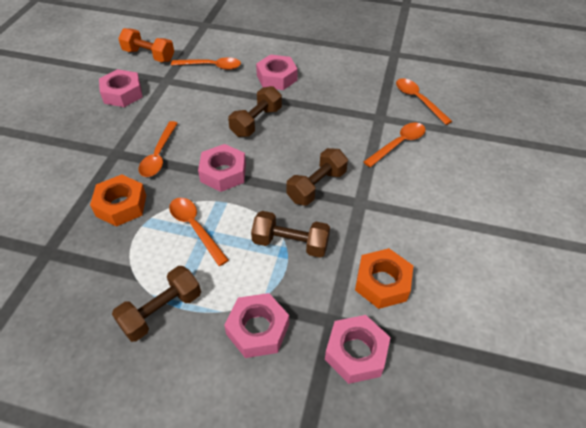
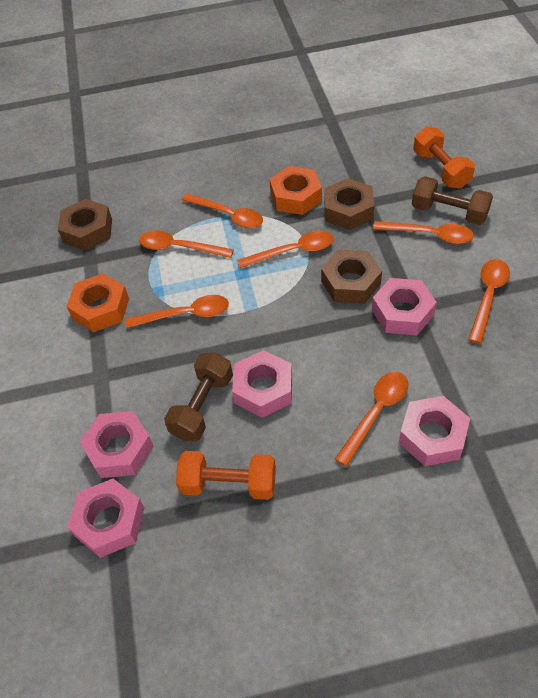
brown dumbbell: [112,266,201,342] [228,86,282,137] [251,211,330,258] [286,148,348,205] = 4 -> [164,352,233,441] [412,176,493,225] = 2
brown nut: none = 0 -> [58,199,112,251] [321,250,382,304] [324,178,374,230] = 3
orange dumbbell: [118,28,174,62] = 1 -> [176,451,276,500] [413,126,475,189] = 2
orange spoon: [139,121,178,177] [169,198,229,266] [171,57,241,70] [364,122,426,167] [396,78,452,125] = 5 -> [126,295,229,328] [139,230,234,258] [182,193,263,228] [237,231,334,268] [335,372,408,466] [373,221,474,244] [468,259,510,344] = 7

